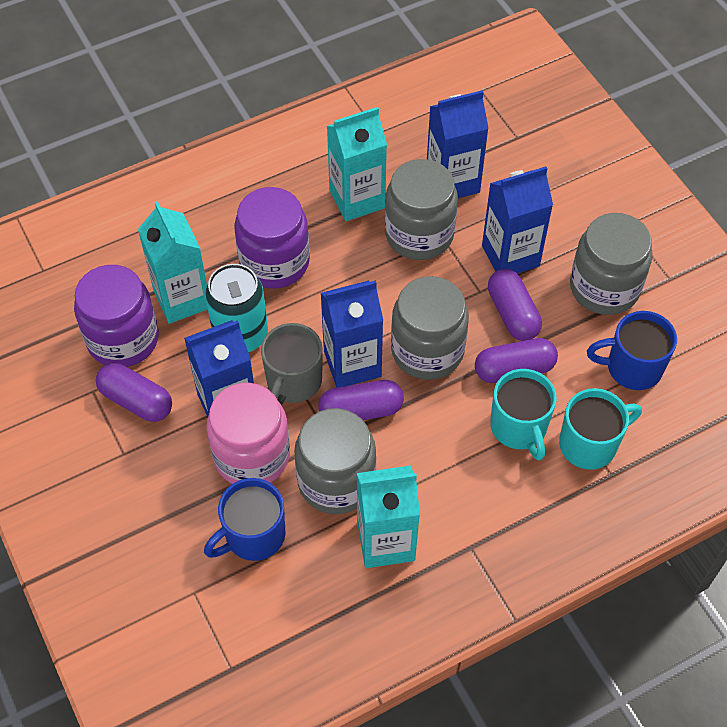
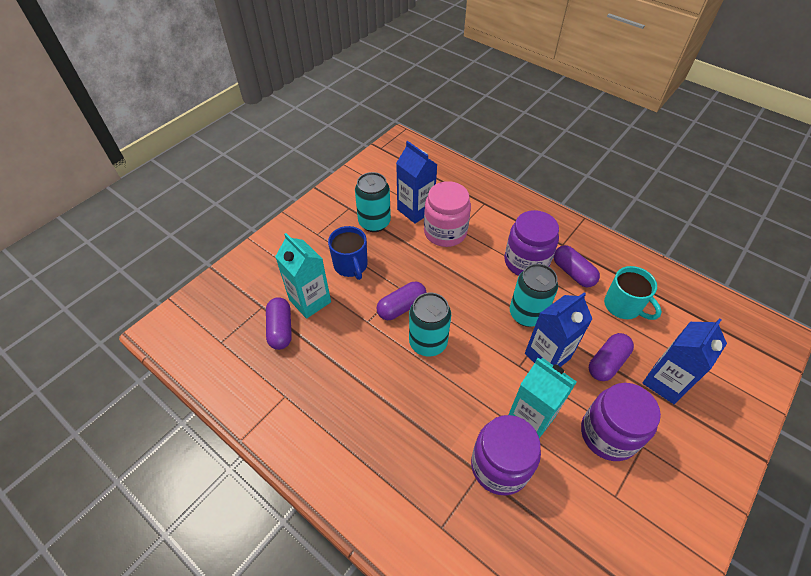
blue carton: [184,320,254,417] [321,280,383,388] [427,90,489,198] [482,166,553,274] = 4 -> [396,141,437,224] [525,292,592,367] [643,318,727,404] = 3
blue mug: [204,478,286,561] [587,311,677,390] = 2 -> [328,226,368,280] = 1
grey jar: [294,408,376,514] [385,159,458,260] [391,276,469,380] [570,213,653,315] = 4 -> none = 0
grey mug: [261,323,323,405] = 1 -> none = 0
purple jar: [74,265,159,367] [234,187,310,289] = 2 -> [471,415,541,495] [504,210,559,276] [581,383,661,461] = 3
turquoise can: [205,264,268,353] = 1 -> [355,172,391,232] [409,293,451,356] [510,264,558,327] = 3
turquoise carton: [138,201,208,324] [327,107,387,221] [357,466,420,568] = 3 -> [275,233,331,319] [508,358,577,438] = 2
turquoise mug: [490,369,557,461] [559,388,642,470] = 2 -> [604,266,662,320] = 1

